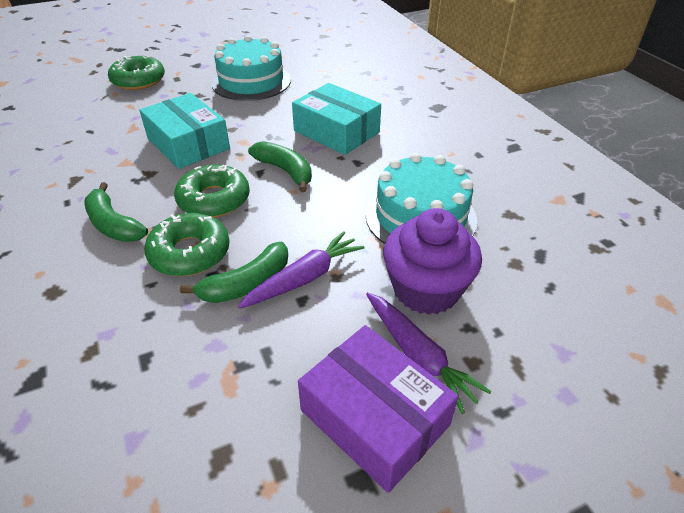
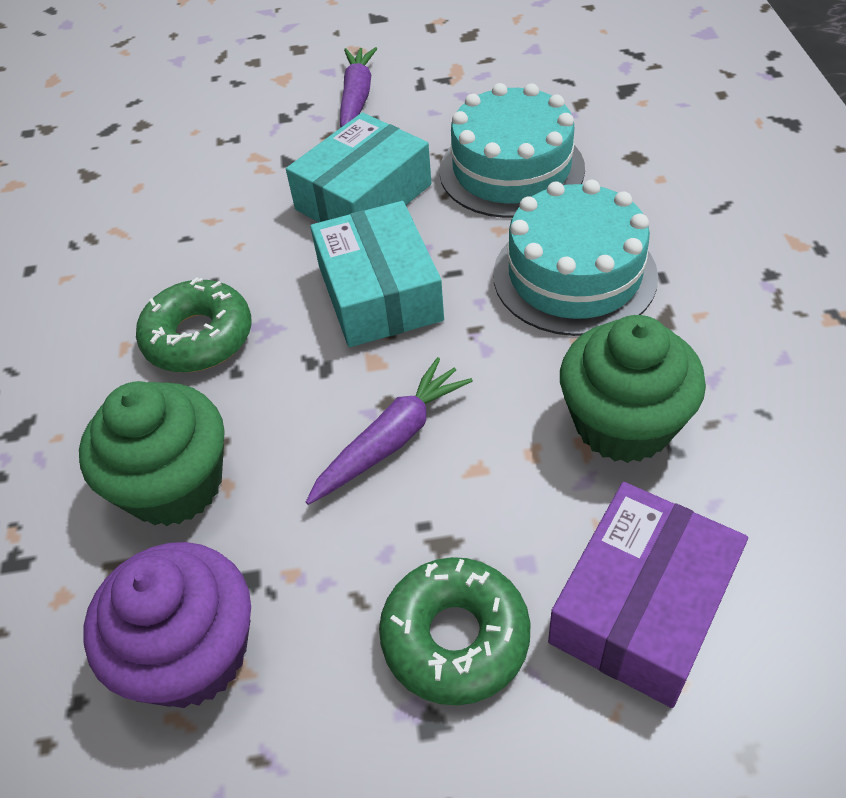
green banana: [85,182,148,242] [180,242,288,303] [248,141,312,192] = 3 -> none = 0
green cupcake: none = 0 -> [79,381,224,526] [560,315,706,463] = 2
green donut: [108,56,165,90] [144,213,230,276] [174,165,250,218] = 3 -> [136,277,252,372] [379,557,531,706] = 2

